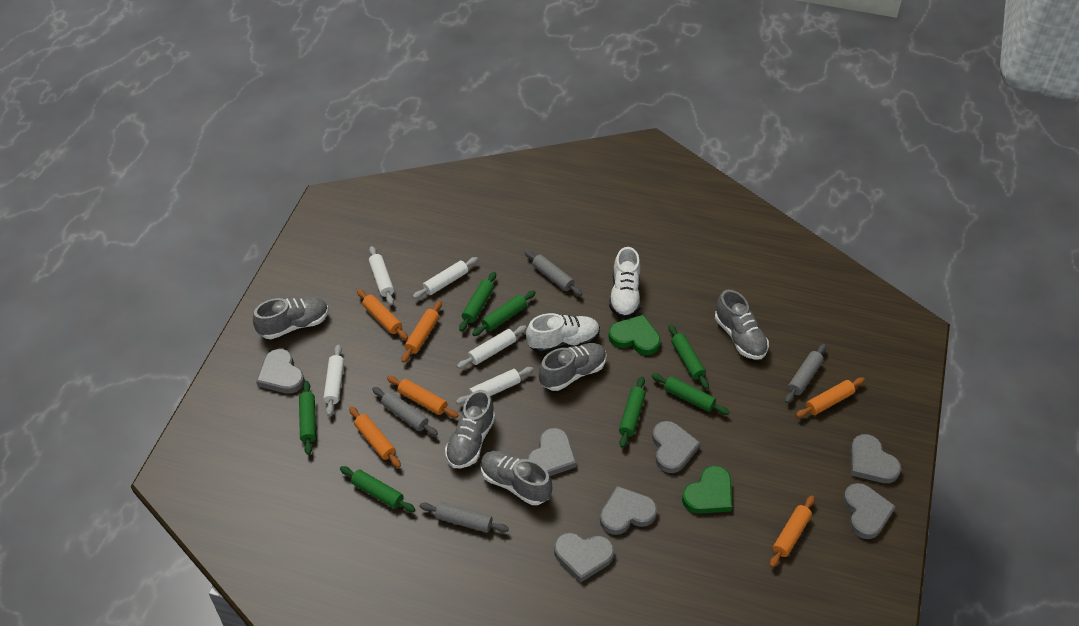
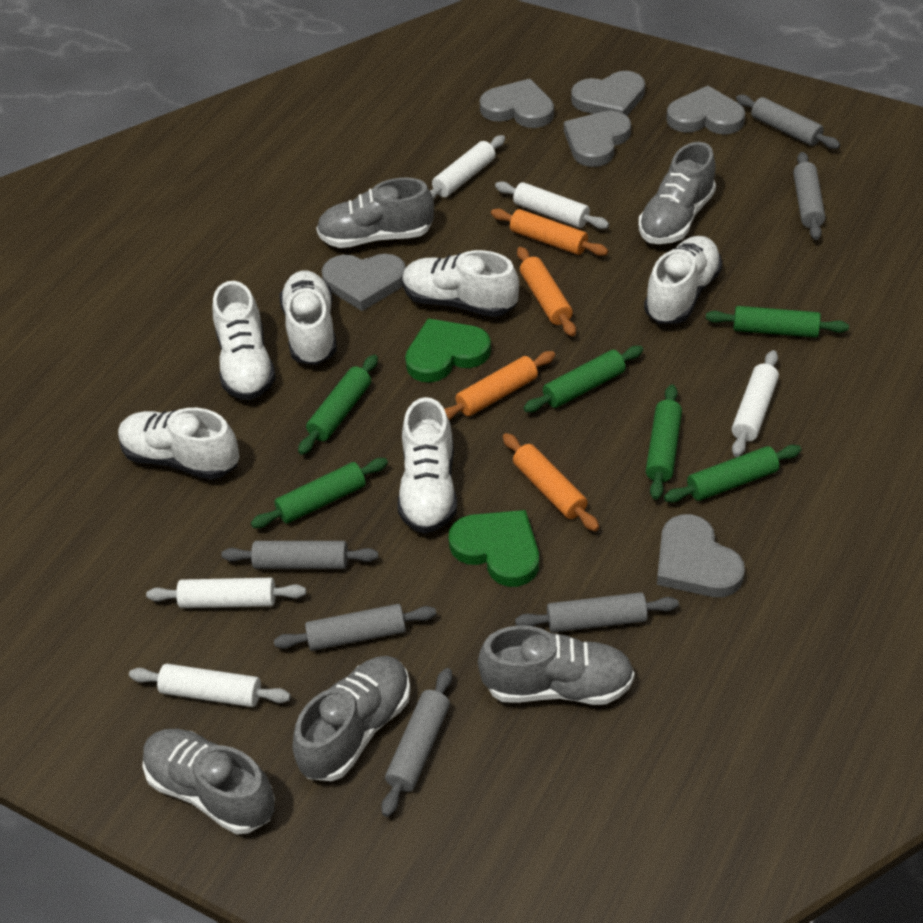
green rolling pin: [299,381,316,455] [340,466,415,512] [459,272,496,332] [472,291,536,336] [619,376,646,448] [651,373,729,415] [669,325,709,389] = 7 -> [251,458,388,528] [298,355,378,455] [523,346,643,412] [646,384,682,500] [664,445,801,503] [706,306,849,338] = 6
grey heart: [256,349,305,394] [527,428,576,476] [554,533,614,583] [600,486,657,535] [652,421,700,473] [843,483,896,539] [851,434,901,483] = 7 -> [322,254,406,311] [480,79,554,128] [564,111,631,167] [571,71,645,116] [657,514,745,597] [666,86,745,134] = 6
grey rolling pin: [372,387,438,436] [419,502,509,533] [525,250,583,296] [785,344,826,403] = 4 -> [221,541,378,569] [274,604,436,651] [382,668,452,817] [515,592,679,633] [736,95,840,149] [793,152,825,240] = 6
orange rolling pin: [349,407,401,468] [357,289,408,340] [387,376,459,418] [401,301,442,363] [770,495,815,568] [796,377,865,418] = 6 -> [444,351,555,420] [491,209,608,256] [503,433,599,531] [517,247,576,337] = 4
white shoe: [526,313,600,353] [609,247,641,319] = 2 -> [118,408,239,480] [213,281,276,400] [279,271,337,365] [397,397,457,534] [402,250,519,317] [644,236,722,324] = 6

